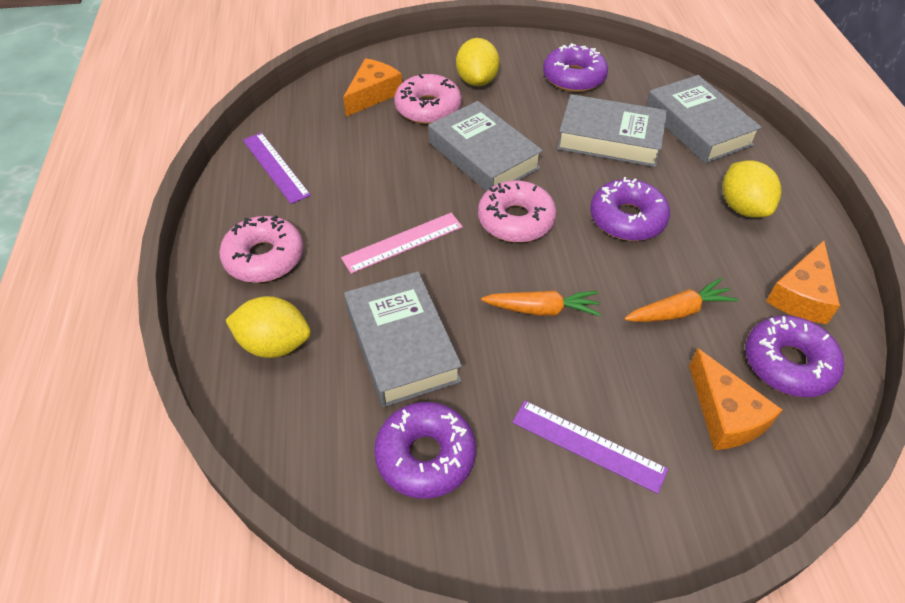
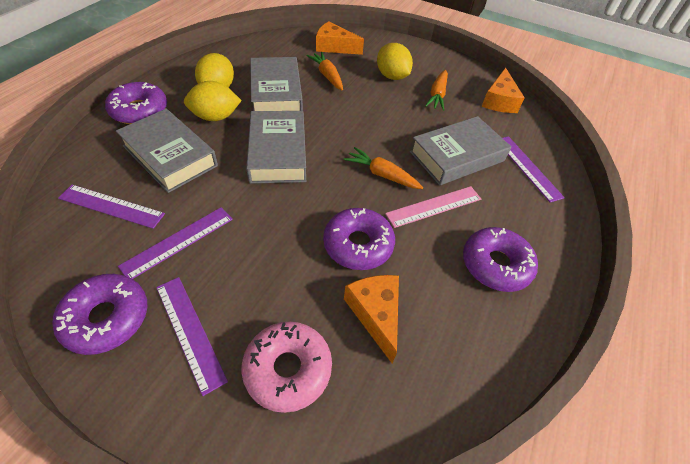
orange carrot: [481,290,601,316] [624,278,738,322] = 2 -> [306,52,343,91] [344,147,423,189] [425,70,448,111] = 3
pink donut: [219,215,303,283] [394,74,462,124] [478,180,557,243] = 3 -> [242,321,332,413] = 1
purple ruler: [243,132,311,204] [512,401,668,494] = 2 -> [58,185,165,229] [118,207,233,279] [156,277,228,396] [503,136,565,202] = 4

